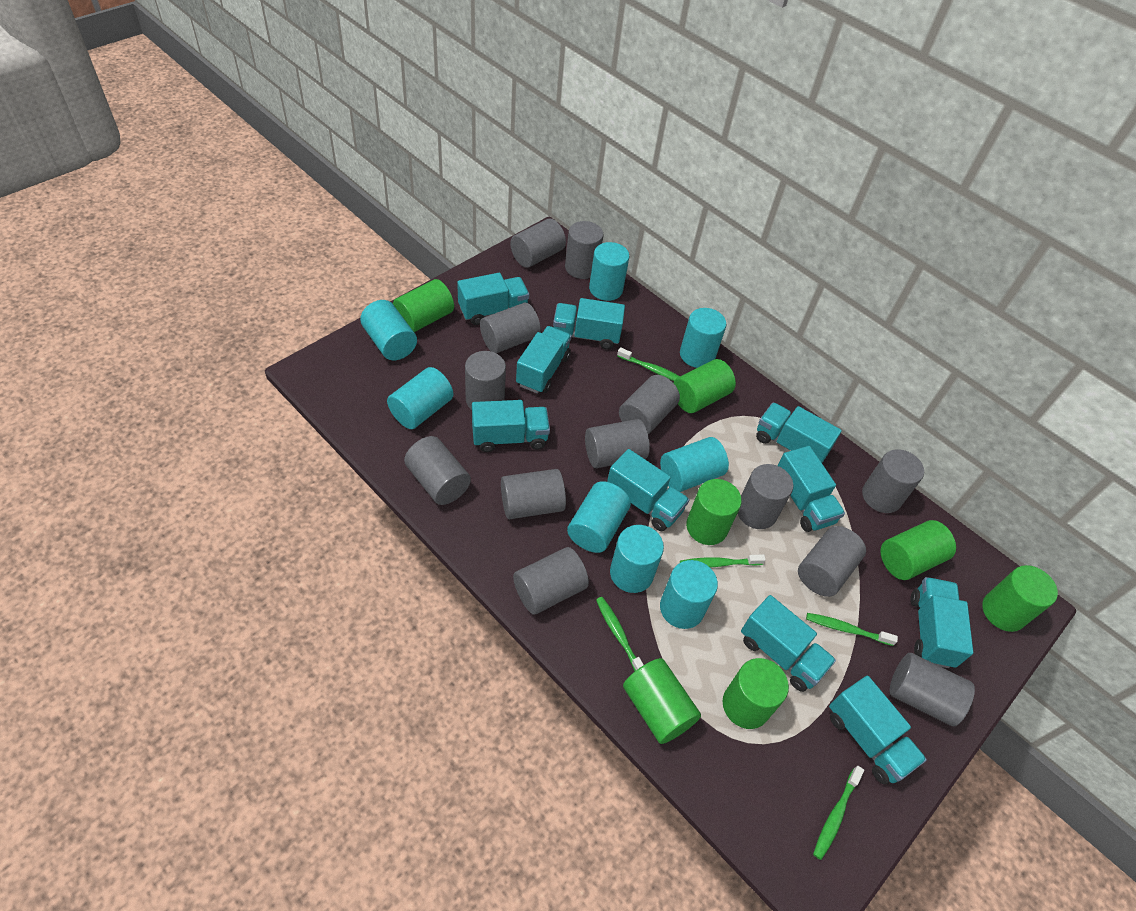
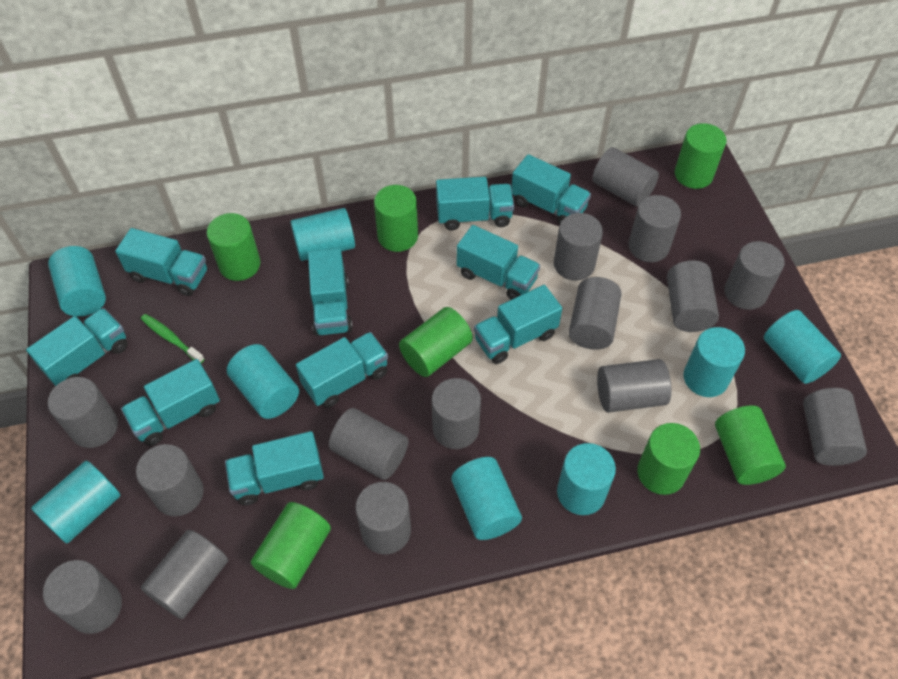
green toothbrush: [596,597,644,671] [617,347,680,381] [680,554,766,568] [806,613,898,646] [813,766,864,860] = 5 -> [141,314,204,363] = 1
grey cylinder: [404,436,471,505] [465,351,506,410] [480,303,541,353] [501,469,566,519] [510,219,566,268] [513,547,589,615] [565,221,604,279] [585,419,650,468] [619,375,680,434] [737,464,793,529] [798,526,866,597] [862,449,924,513] [889,653,975,726] = 13 -> [43,560,122,634] [48,377,118,448] [136,444,204,516] [141,530,228,619] [329,408,408,480] [356,482,411,555] [432,378,481,449] [554,213,603,281] [569,277,622,350] [592,147,659,207] [597,359,671,413] [628,195,681,262] [667,260,719,332] [724,241,785,310] [803,388,867,466] = 15

